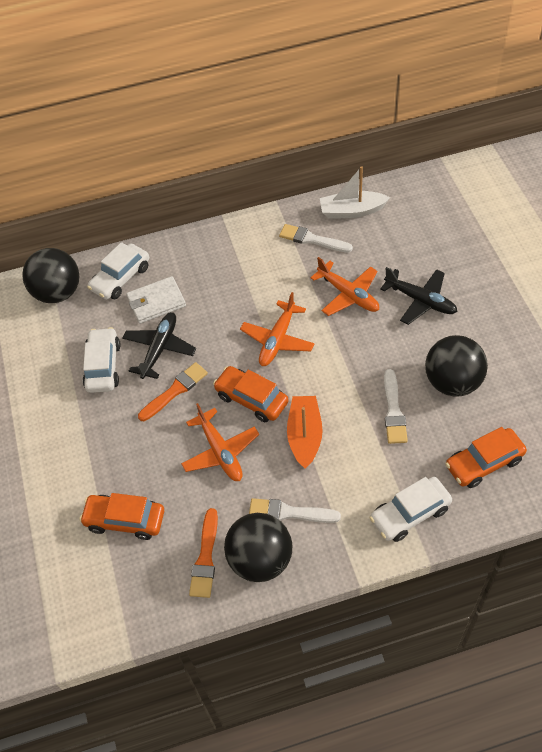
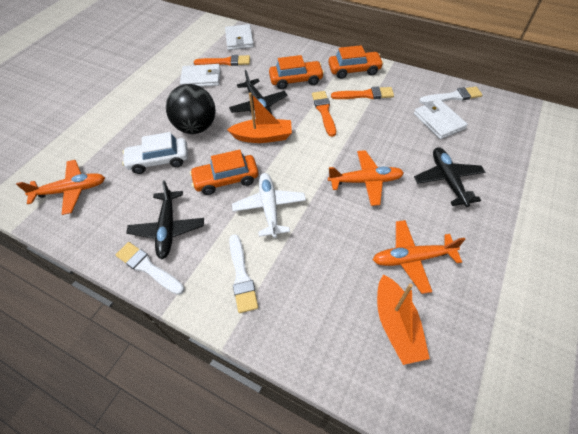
black ball: [22,248,79,303] [224,513,292,582] [425,335,488,397] = 3 -> [166,84,216,134] = 1
black plane: [122,312,196,379] [380,267,458,325] = 2 -> [126,180,204,259] [229,70,287,114] [414,147,485,207] = 3
orange boat: [287,396,323,469] = 1 -> [227,92,292,143] [377,274,430,365] = 2
orange brush: [138,362,208,421] [189,508,218,598] = 2 -> [194,55,250,66] [312,91,336,137] [331,87,394,99] = 3
white boat: [320,166,390,219] = 1 -> none = 0
white car: [83,327,121,393] [87,242,149,300] [369,477,452,542] = 3 -> [122,132,188,174] = 1
white plane: none = 0 -> [232,173,306,238] = 1
white wallet: [126,276,186,324] = 1 -> [180,64,220,87] [225,24,254,50] [414,100,468,139] = 3

